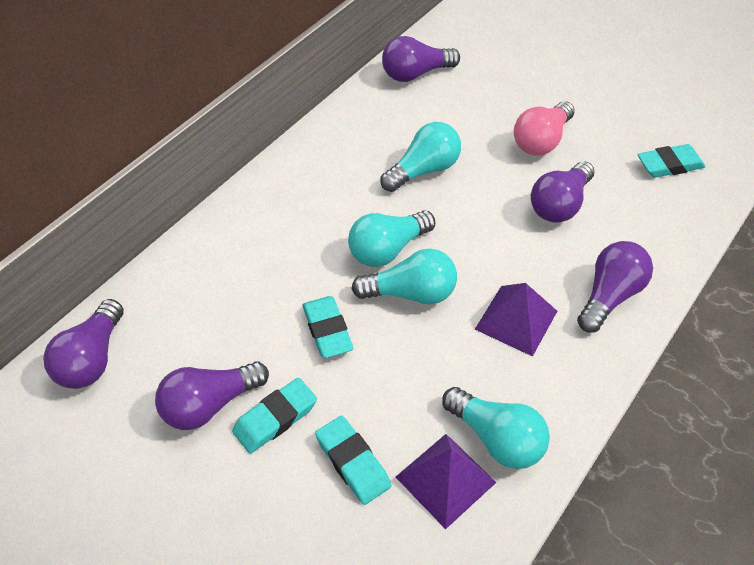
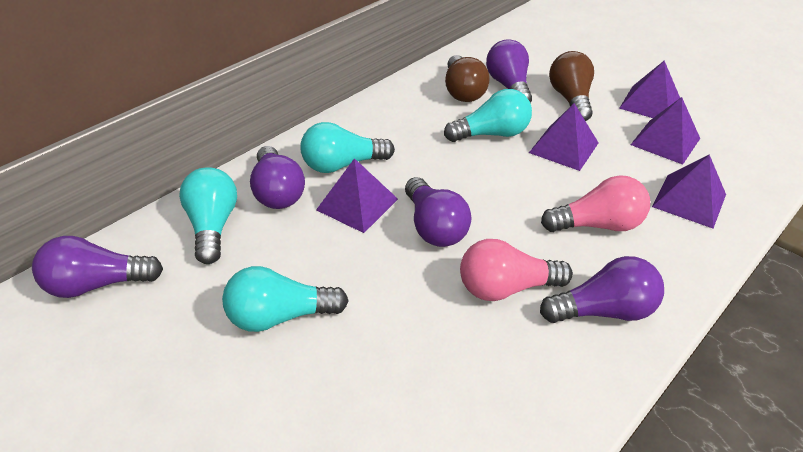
brown light bulb: none = 0 -> [445,55,490,102] [549,51,594,121] = 2
pink light bulb: [514,101,575,156] = 1 -> [460,239,573,301] [541,175,650,232] = 2
purple pyramid: [396,434,497,529] [475,283,557,357] = 2 -> [316,158,398,233] [529,103,599,171] [619,60,680,118] [630,97,700,165] [652,155,726,228] = 5
turquoise eraser: [232,378,317,454] [303,296,354,358] [315,416,391,505] [637,144,705,178] = 4 -> none = 0

